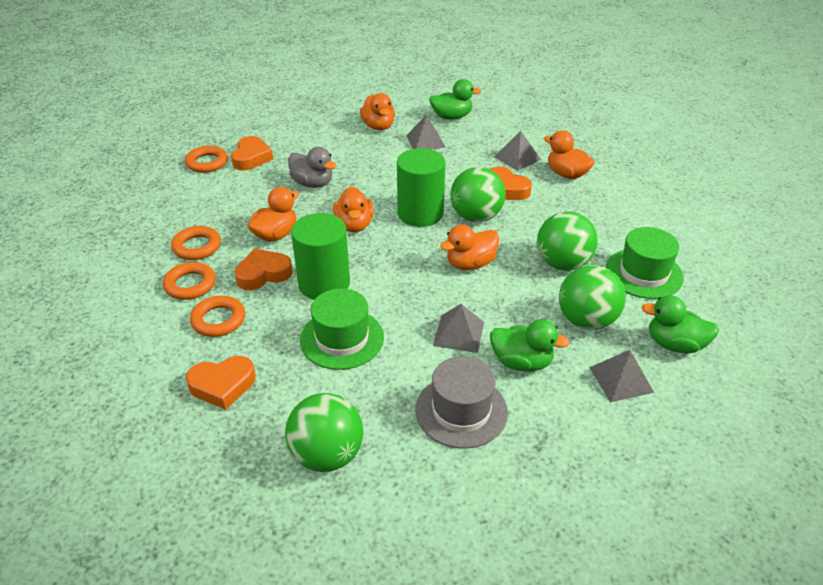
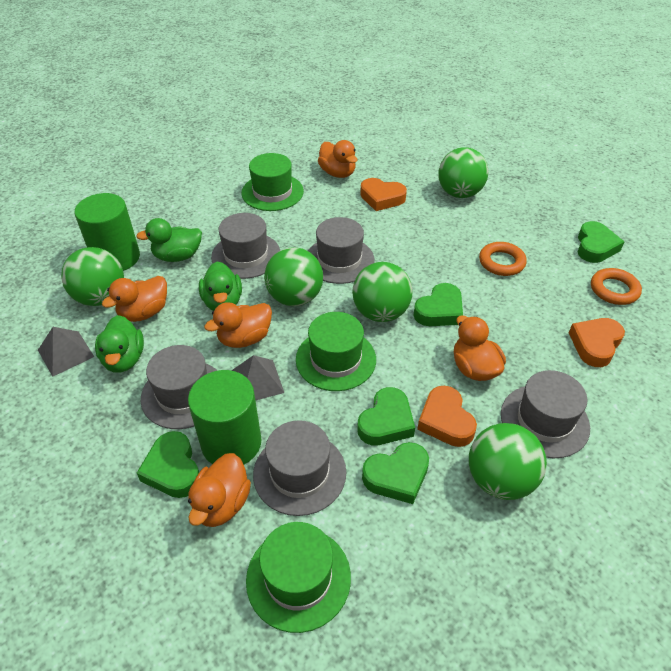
green ball: [285,393,364,472] [451,167,506,222] [537,211,597,271] [559,265,626,330] = 4 -> [61,247,124,306] [264,247,323,306] [352,262,412,322] [438,147,489,198] [469,423,547,500] = 5
green hat: [300,288,384,370] [606,227,684,299] = 2 -> [241,153,304,211] [246,522,351,633] [296,312,376,391] = 3
green heart: none = 0 -> [137,431,199,498] [357,387,415,445] [362,442,429,504] [413,283,463,326] [578,221,624,263] = 5
grey duck: [288,147,336,188] = 1 -> none = 0
grey hat: [415,356,508,449] = 1 -> [141,345,217,429] [211,213,280,279] [253,420,346,516] [308,217,374,284] [501,370,590,458] = 5
grey pyramid: [406,115,446,150] [433,304,484,353] [495,131,541,171] [589,350,654,402] = 4 -> [38,327,94,377] [231,355,284,401] = 2
orange heart: [186,356,256,410] [231,136,273,171] [235,248,293,291] [490,166,532,200] = 4 -> [360,178,407,211] [417,386,477,447] [569,318,625,367] = 3
orange ring: [163,262,216,300] [171,226,221,260] [185,146,228,173] [190,296,245,337] = 4 -> [479,242,527,276] [591,268,642,305] = 2

